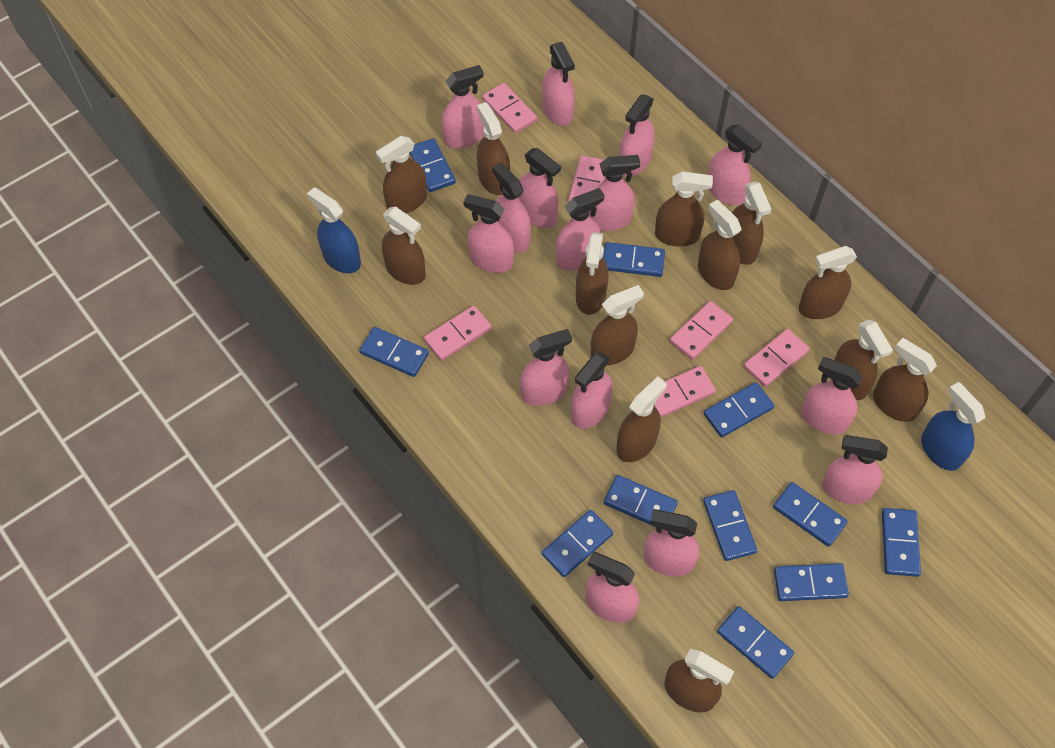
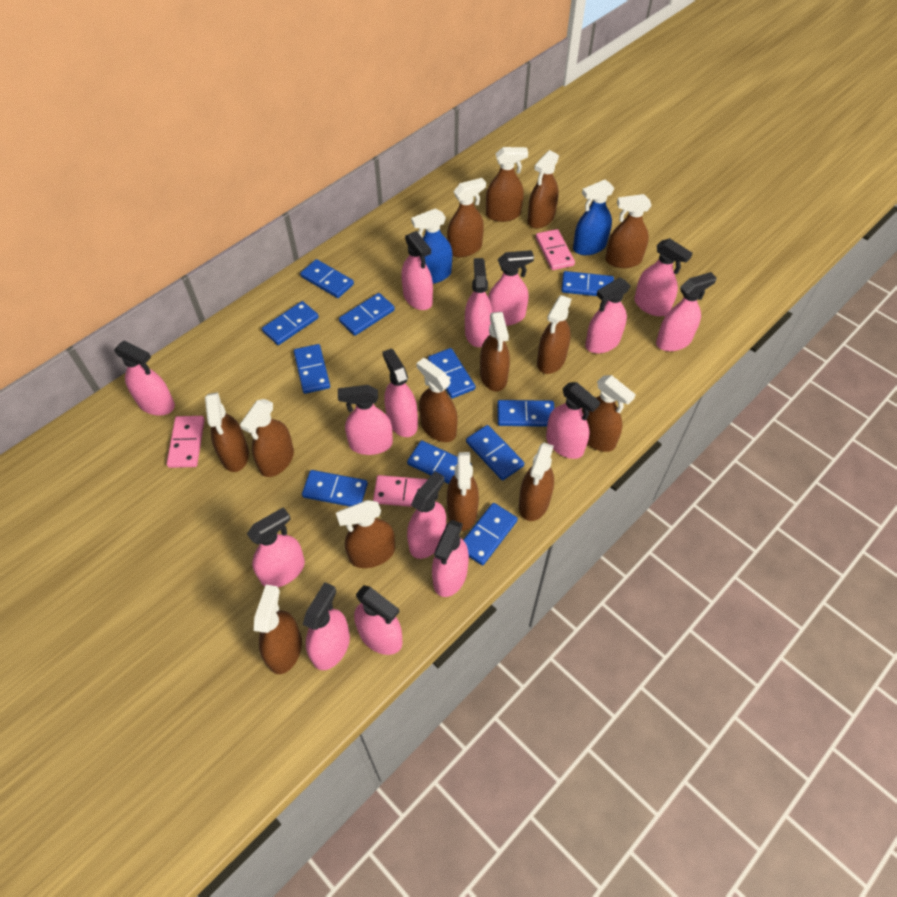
brown spray bottle: [376,136,427,213] [382,207,426,285] [477,102,510,195] [576,232,608,315] [591,285,644,365] [616,377,666,462] [655,172,713,246] [665,649,735,712] [698,200,741,290] [732,182,772,265] [799,246,857,319] [834,320,893,400] [873,338,937,422] = 13 -> [205,392,249,472] [240,399,294,477] [254,585,302,674] [336,500,395,568] [416,358,458,442] [447,178,486,257] [447,452,479,531] [480,312,510,391] [486,147,528,222] [519,443,554,521] [527,150,559,228] [537,295,572,374] [582,375,636,452] [605,194,652,268] = 14
pink domino: [424,305,492,361] [482,83,537,133] [568,156,605,202] [653,366,716,417] [670,301,733,360] [744,329,809,387] = 6 -> [167,416,205,468] [373,475,428,507] [536,229,575,270] = 3

